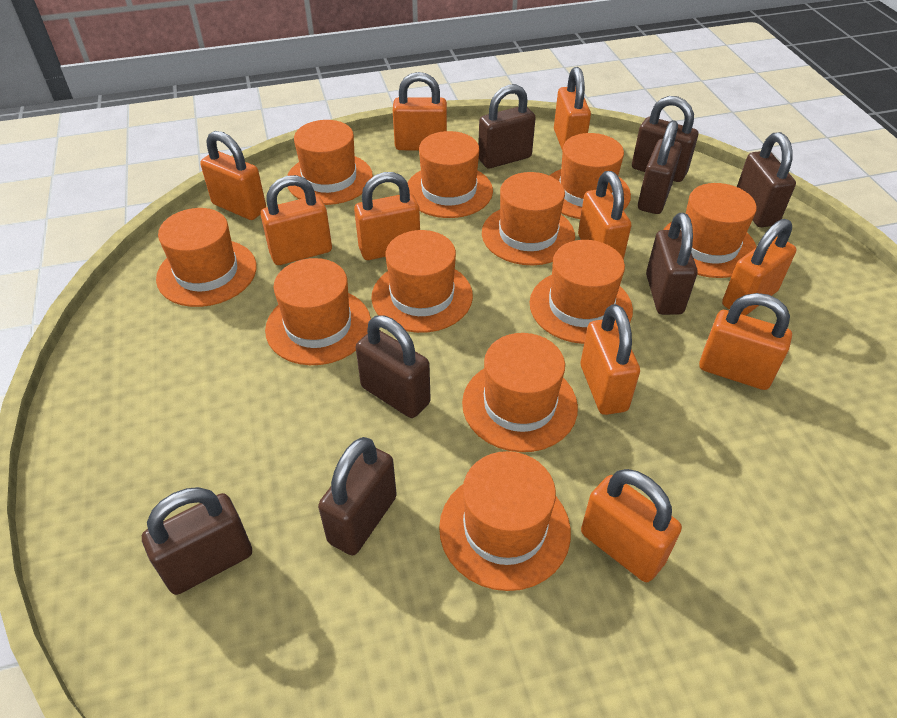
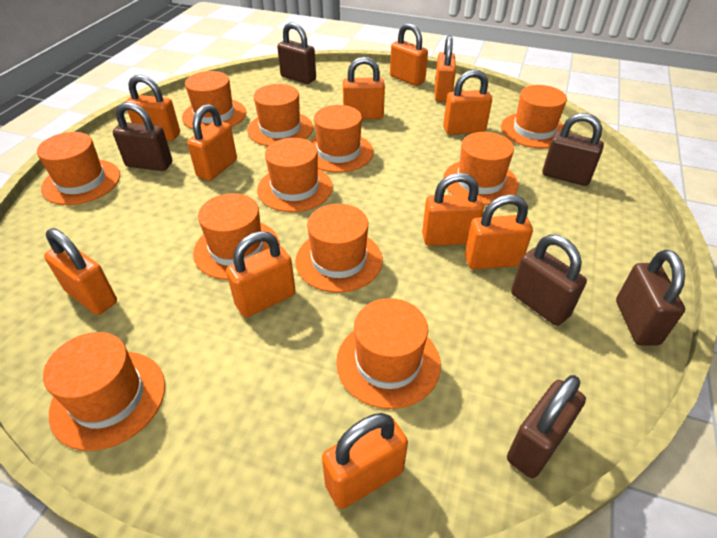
brown padlock: [142,487,252,595] [318,437,397,556] [356,315,431,418] [478,84,536,168] [632,96,698,182] [638,120,682,214] [646,213,697,315] [737,132,796,227] = 8 -> [113,102,172,171] [277,22,316,84] [507,375,586,478] [511,235,587,326] [542,113,604,186] [616,250,685,345] = 6
orange padlock: [200,131,266,220] [261,175,332,265] [354,172,420,260] [393,72,447,150] [554,67,591,152] [578,171,631,260] [581,304,640,415] [581,469,682,582] [699,293,792,390] [722,219,796,316] = 10 -> [44,228,117,315] [126,75,180,141] [187,104,237,181] [226,231,296,317] [322,413,408,509] [343,57,385,119] [390,23,428,86] [422,173,484,246] [435,35,456,102] [443,69,492,135] [465,195,533,269] = 11

